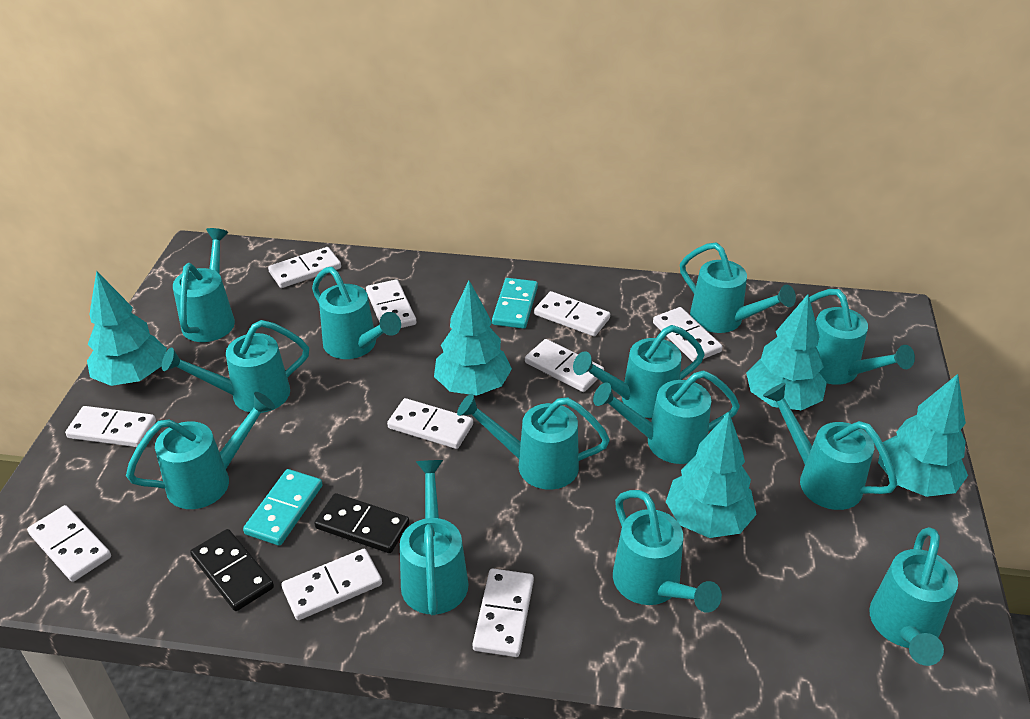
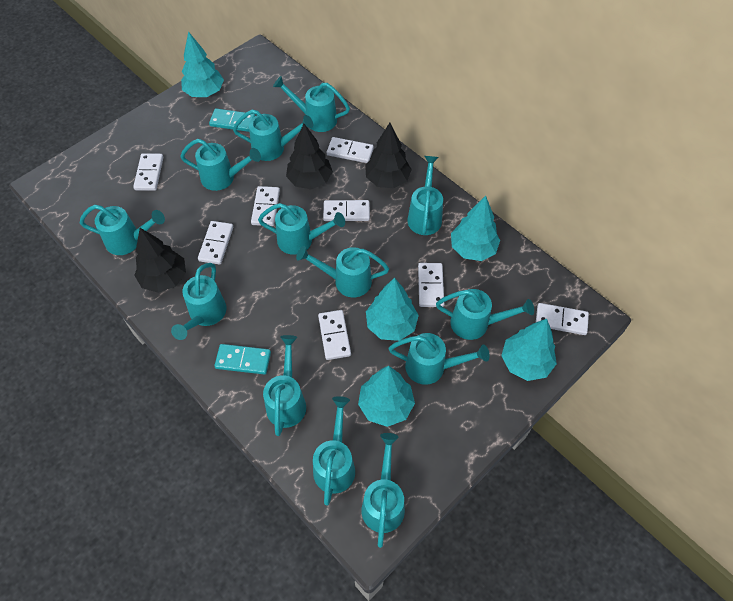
black domino: [190,529,274,611] [314,493,409,553] = 2 -> none = 0
black tree: none = 0 -> [134,228,186,293] [286,124,333,189] [365,123,412,188] = 3
white domino: [27,505,111,582] [65,406,156,447] [268,247,341,288] [282,549,382,620] [366,279,416,328] [387,398,473,449] [473,569,534,657] [525,339,604,392] [534,291,610,337] [653,307,723,362] = 10 -> [133,153,163,191] [198,221,233,265] [251,186,280,226] [318,310,351,360] [323,200,370,221] [327,137,374,163] [418,263,444,307] [536,303,589,335] = 8

